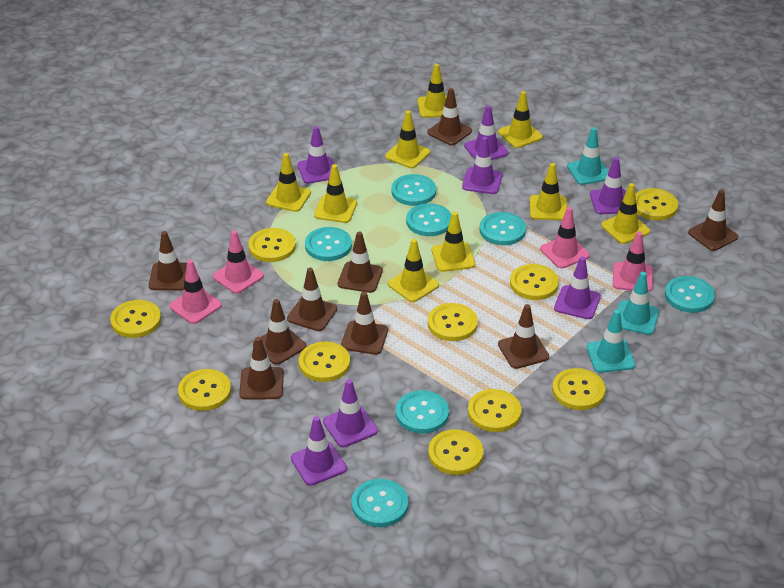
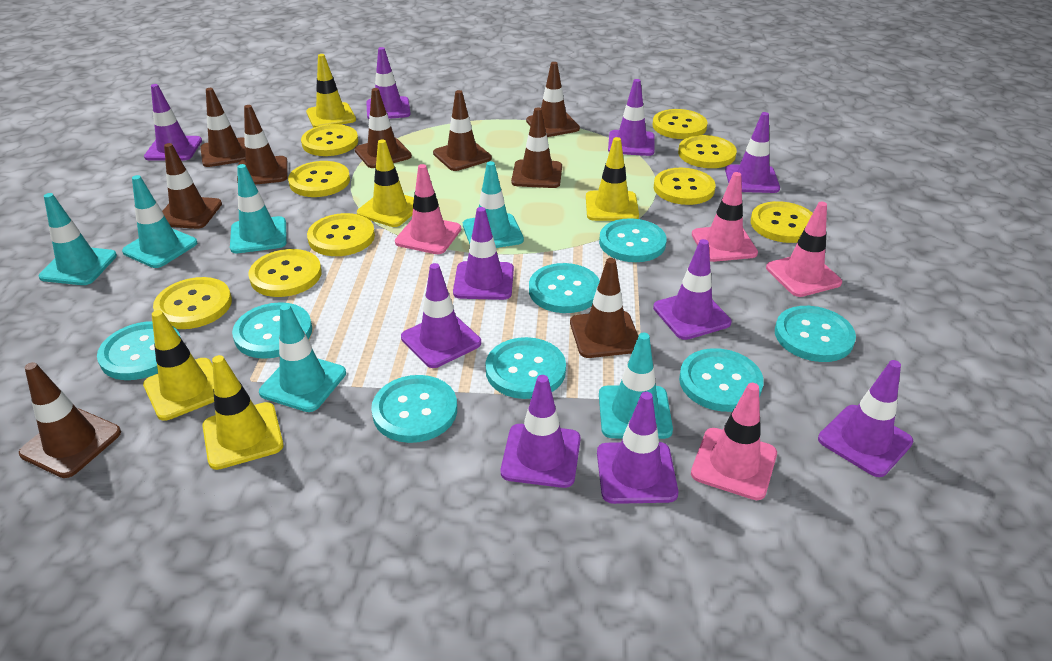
purple traffic cone: [291,416,347,486] [297,126,334,184] [323,379,378,447] [462,137,502,194] [464,105,508,160] [554,256,601,319] [590,157,626,214] = 7 -> [144,84,202,161] [366,47,411,119] [401,263,481,368] [453,207,514,300] [501,375,581,488] [597,392,678,504] [608,79,655,156] [653,239,731,340] [725,112,780,193] [818,360,913,477] = 10
turquoise button: [305,227,352,261] [352,479,408,527] [391,174,436,206] [396,390,449,433] [406,203,452,236] [480,212,526,245] [665,276,715,313] = 7 -> [97,321,180,380] [232,302,312,359] [371,375,457,443] [485,337,566,399] [529,263,600,313] [599,218,667,262] [679,348,764,412] [775,306,856,362] = 8
turquoise traffic cone: [567,127,609,185] [586,310,635,373] [617,272,659,335] = 3 -> [39,193,117,285] [122,175,197,268] [230,164,287,253] [259,304,346,412] [463,161,524,248] [599,333,673,439] = 6
yellow button: [110,300,161,338] [178,369,231,411] [248,228,296,262] [299,342,350,382] [428,303,478,341] [428,429,483,475] [468,389,521,432] [510,264,559,300] [552,368,605,410] [635,188,678,220] = 10 -> [153,277,232,329] [248,249,322,297] [288,161,350,197] [301,124,358,156] [307,213,375,256] [653,109,708,139] [654,168,716,205] [678,135,737,168] [751,201,813,243] = 9
yellow traffic cone: [266,153,311,212] [314,164,357,223] [385,110,430,168] [388,239,439,302] [418,64,447,118] [432,212,475,272] [498,91,543,148] [530,163,567,220] [601,183,650,244] = 9 -> [143,310,214,421] [202,355,284,470] [306,54,356,127] [357,139,414,227] [586,137,639,221] = 5

